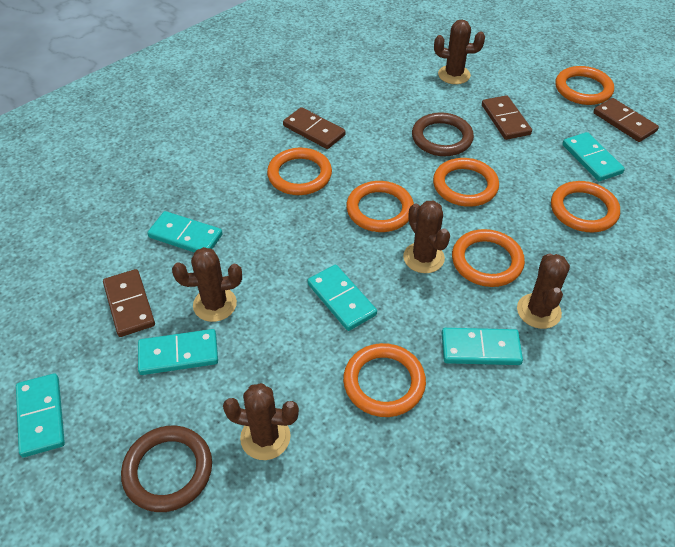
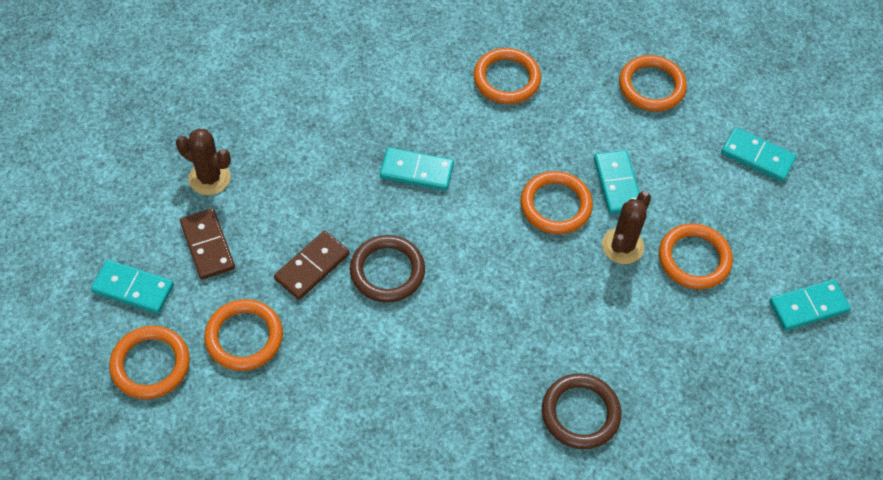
brown cactus: [172,247,242,322] [223,383,299,460] [403,200,450,273] [434,19,485,84] [517,253,570,329] = 5 -> [176,129,231,195] [602,191,651,264] = 2
brown domino: [103,269,155,337] [283,107,346,149] [482,95,532,140] [593,98,659,142] = 4 -> [180,208,235,280] [274,231,350,300] = 2
orange ring: [267,148,332,195] [343,343,426,417] [346,181,414,232] [433,158,499,207] [452,229,525,287] [551,181,620,232] [555,66,614,105] = 7 -> [109,326,190,399] [204,299,283,371] [473,48,541,104] [521,171,593,234] [619,55,687,112] [659,223,733,289] = 6
turquoise domino: [16,373,65,457] [138,329,218,375] [147,211,223,253] [307,265,377,331] [442,328,523,365] [562,132,625,181] = 6 -> [91,260,174,314] [380,147,454,191] [594,150,640,214] [721,127,796,182] [769,279,851,331] = 5

